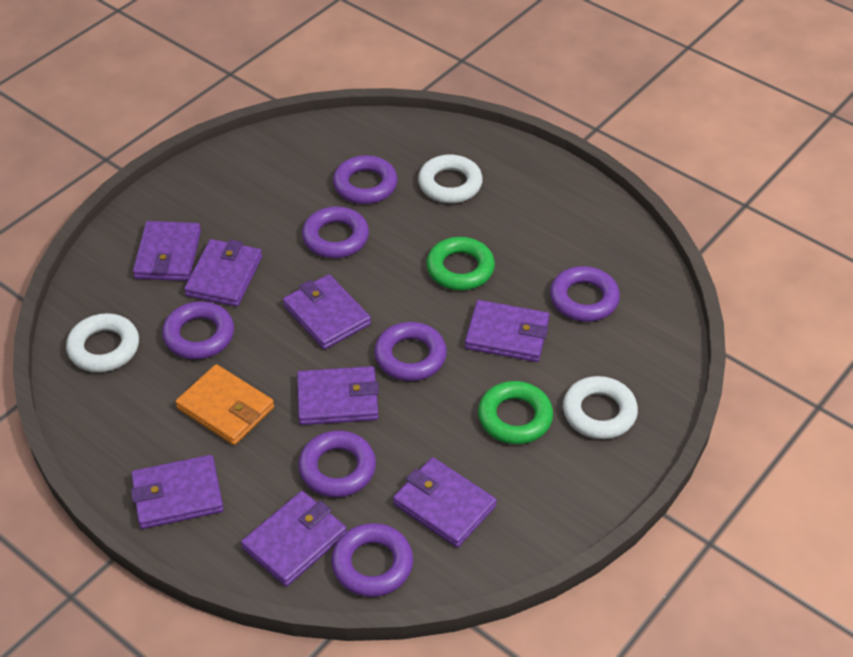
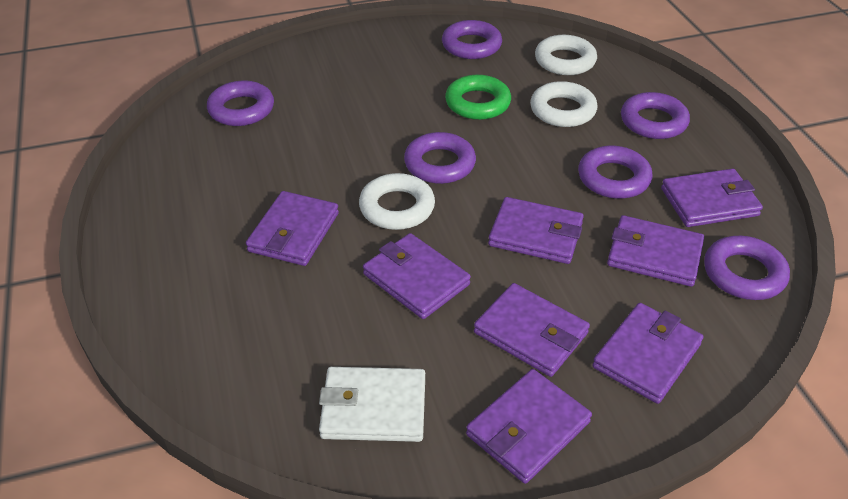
green ring: [426,237,495,290] [478,381,553,444] = 2 -> [445,75,511,120] = 1
orange wallet: [175,364,274,445] = 1 -> none = 0
purple ring: [162,301,234,360] [298,430,376,498] [302,206,369,258] [331,523,413,597] [333,155,398,204] [374,322,447,381] [550,266,620,322] = 7 -> [207,81,274,126] [404,132,476,184] [442,20,502,59] [578,146,652,199] [621,92,690,139] [704,236,790,300] = 6
white wallet: none = 0 -> [319,367,425,442] = 1

